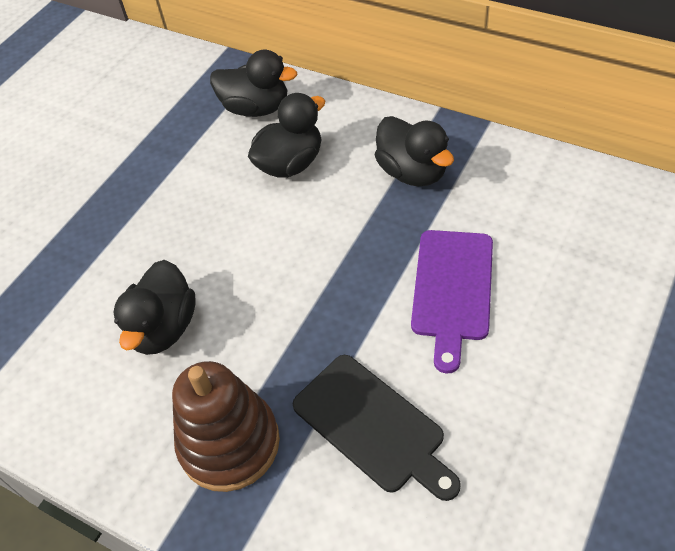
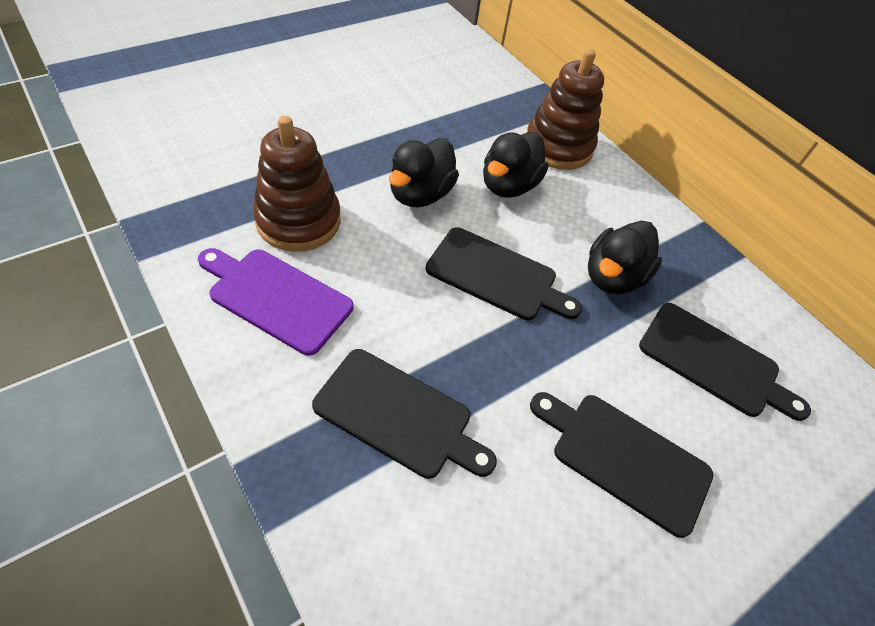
black cutting board: [292,355,461,501] = 1 -> [312,349,497,479] [426,227,582,320] [530,392,713,538] [639,303,811,421] = 4
black duck: [114,260,195,355] [210,50,297,117] [248,93,325,178] [375,116,454,186] = 4 -> [389,138,459,207] [483,132,549,198] [588,221,662,294] = 3
brown stacking toy: [172,361,280,492] = 1 -> [253,116,341,252] [526,49,604,170] = 2

